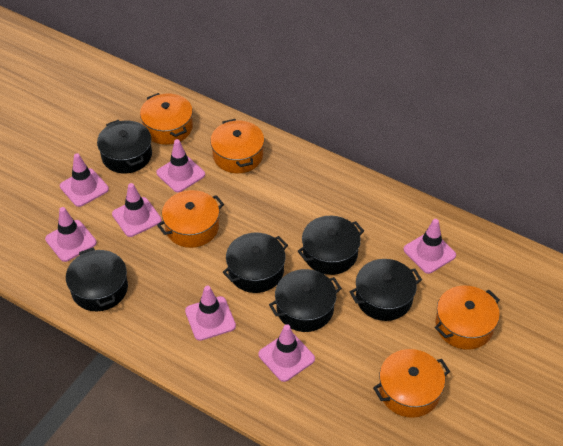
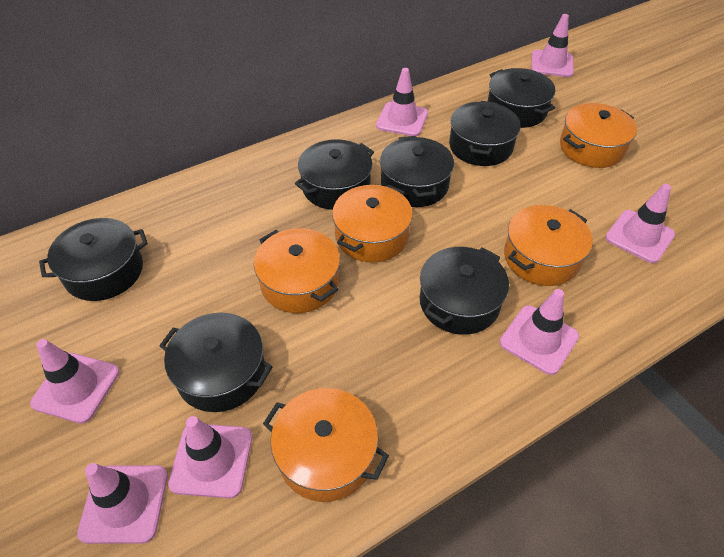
black pot: [66,248,128,311] [97,120,152,173] [223,233,288,293] [269,269,342,332] [298,216,364,275] [349,259,422,321] = 6 -> [39,218,148,301] [159,313,273,412] [295,139,374,210] [380,136,454,207] [420,247,509,335] [449,101,521,166] [487,68,555,128] = 7

